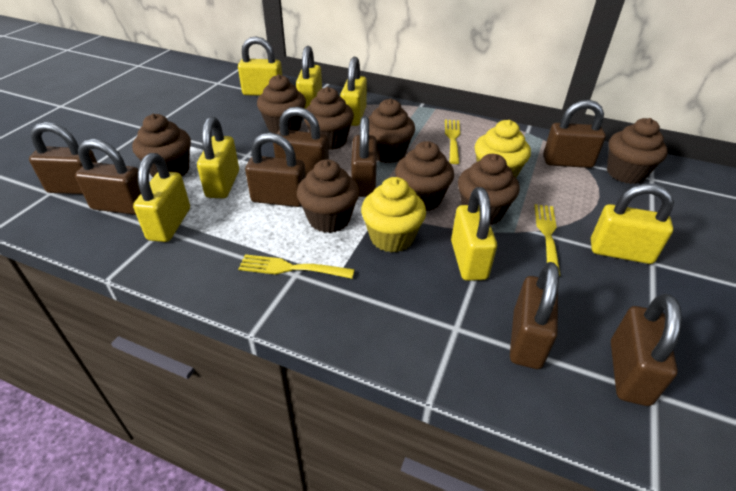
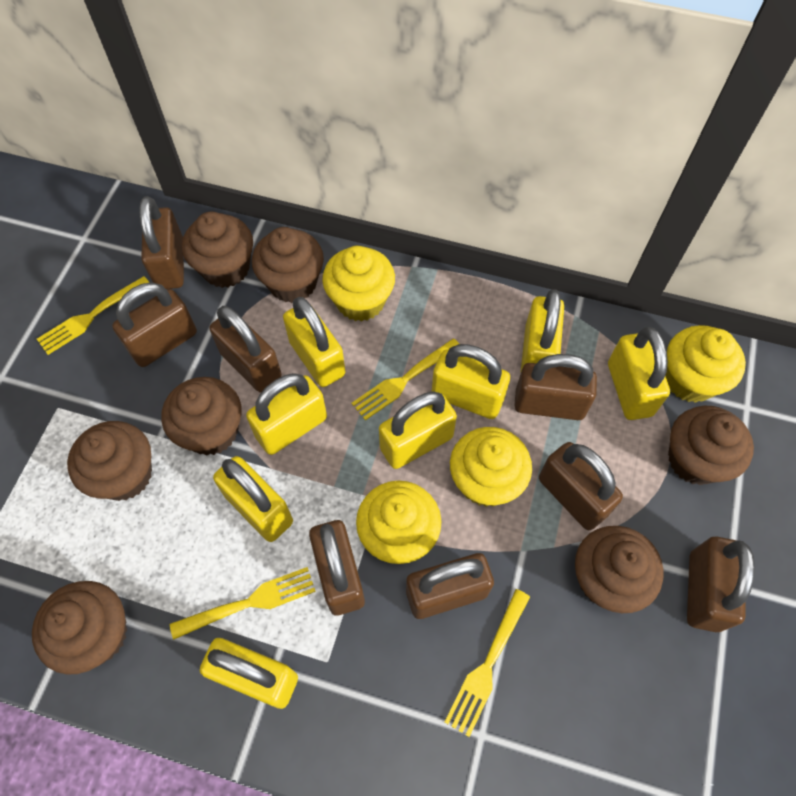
brown cupcake: [132,114,191,177] [257,74,306,134] [297,159,359,233] [304,87,354,150] [368,98,415,163] [395,141,454,211] [458,154,520,225] [607,118,668,184] = 8 -> [32,581,127,675] [67,421,152,501] [161,377,242,455] [182,211,253,288] [252,227,324,303] [575,526,664,613] [668,405,754,485] = 7
yellow cupcake: [361,177,426,252] [475,120,531,177] = 2 -> [322,246,395,322] [356,481,441,564] [450,427,532,507] [665,325,746,403] = 4
yellow fork: [238,254,355,279] [445,120,460,164] [534,204,561,276] = 3 -> [37,276,150,355] [170,567,316,640] [351,339,459,420] [445,589,530,737] = 4
yellow padlock: [133,153,190,242] [197,117,239,198] [238,37,282,96] [296,46,322,109] [340,57,367,126] [451,187,497,281] [591,184,674,264] = 7 -> [200,638,298,709] [213,456,293,542] [246,373,327,455] [283,297,345,387] [379,391,457,469] [432,344,510,419] [521,289,564,371] [608,327,670,420] = 8

